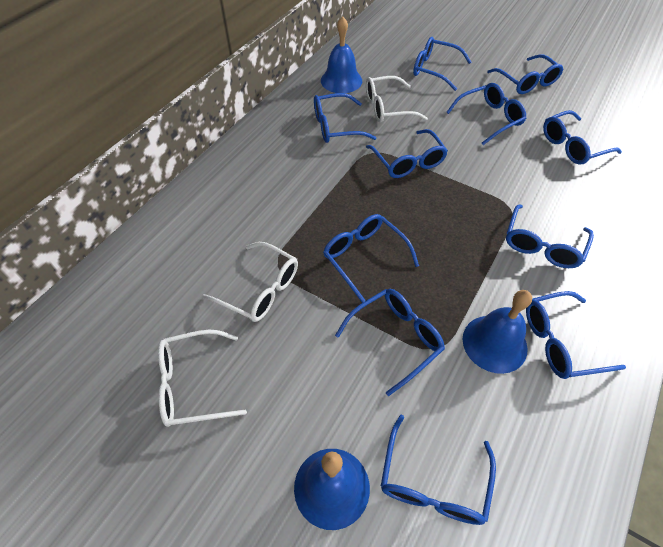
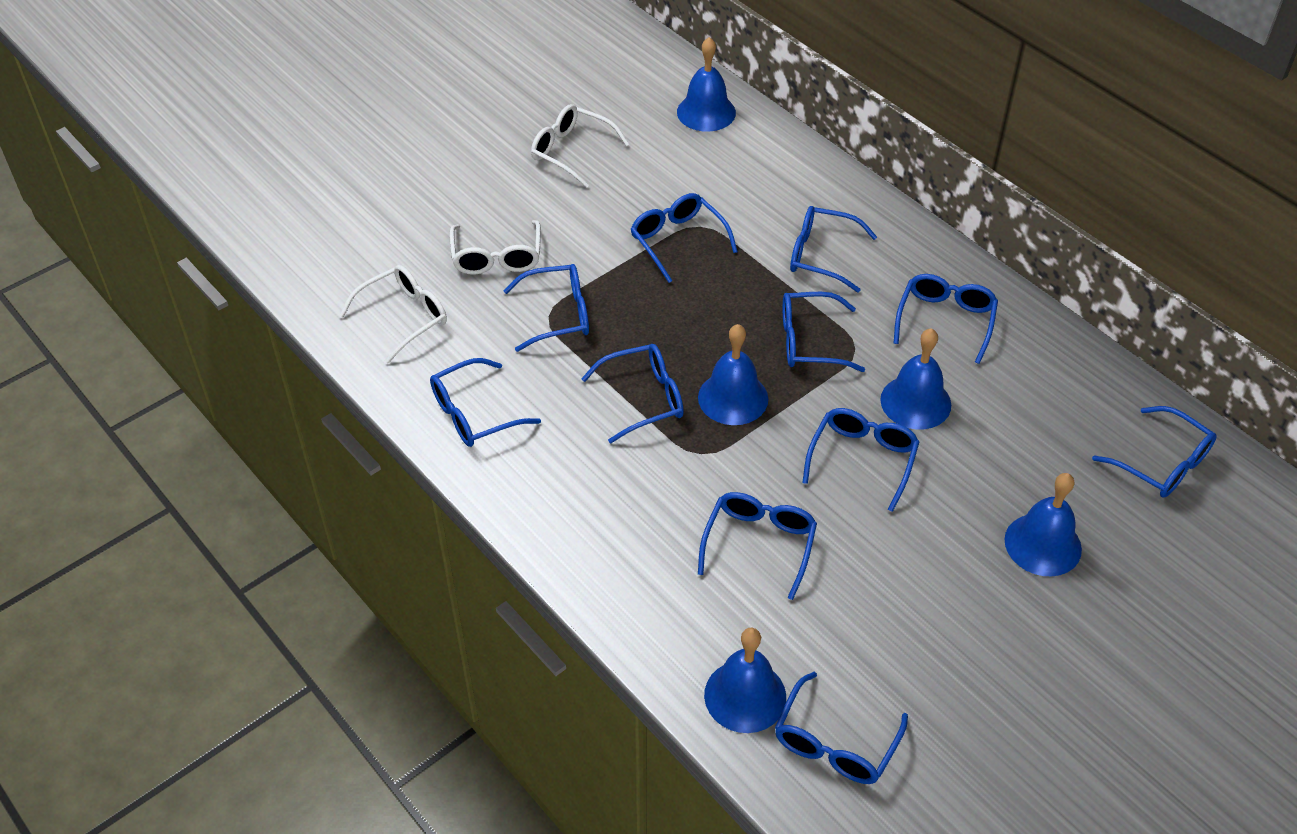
blue bell: [294,449,370,530] [321,16,362,93] [463,290,532,374] = 3 -> [677,37,736,132] [698,324,768,425] [704,628,786,733] [880,328,951,430] [1004,473,1082,576] = 5

